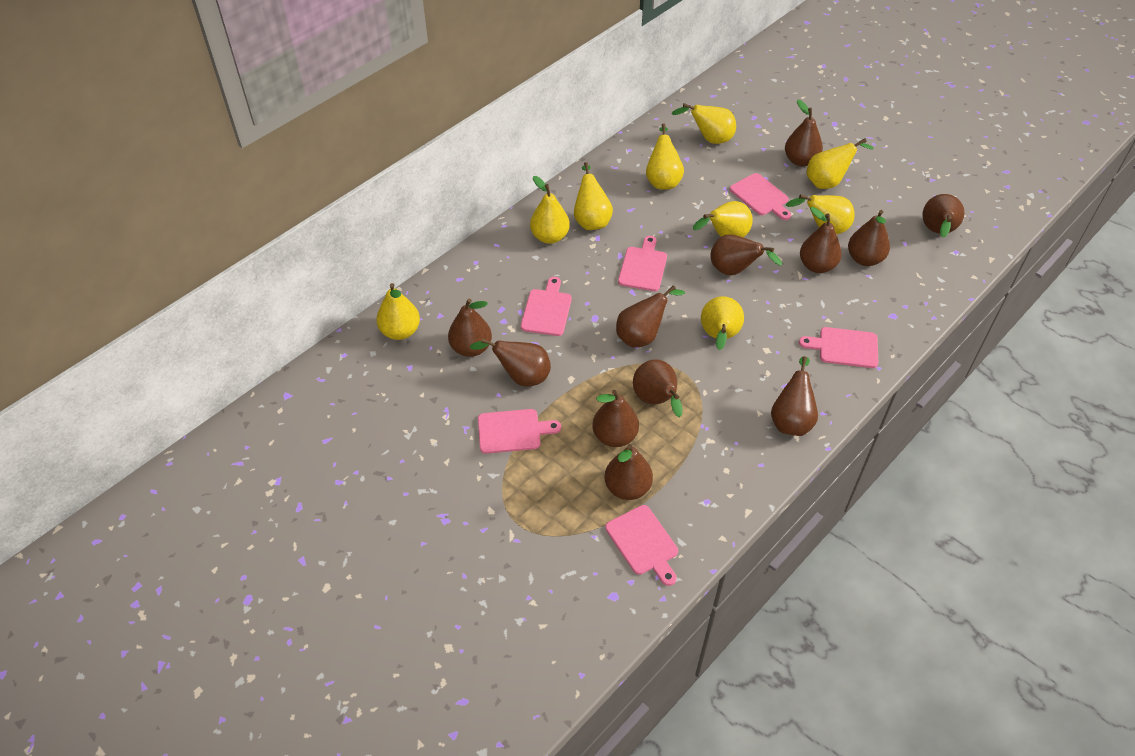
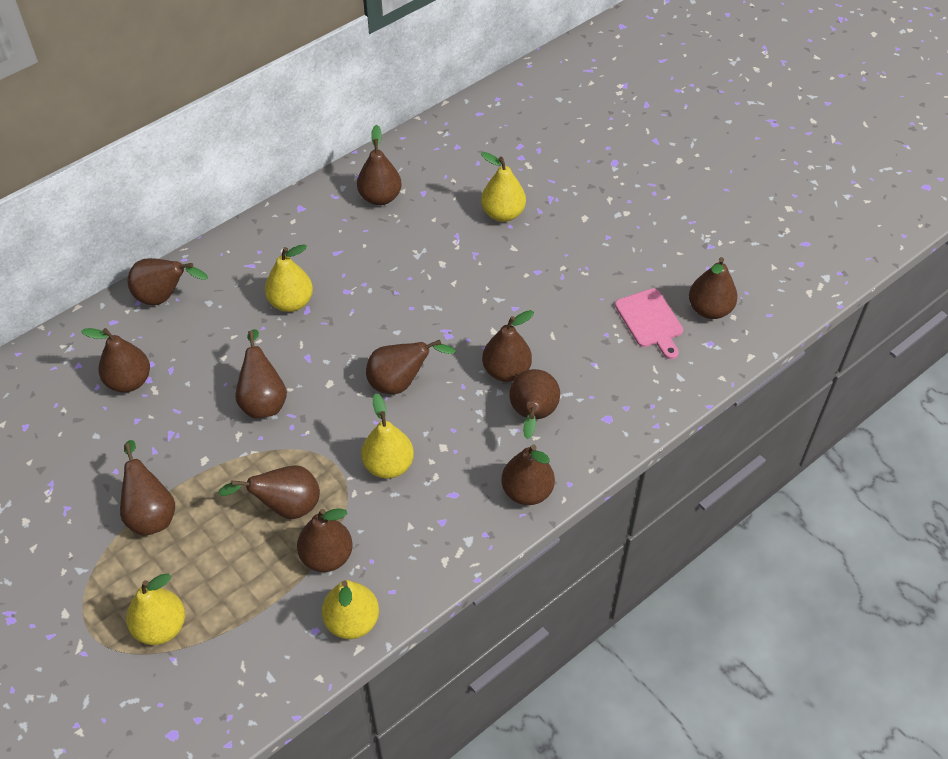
pink cutting board: [478,409,561,454] [521,277,572,336] [605,505,678,586] [618,236,667,291] [730,173,791,220] [799,327,878,368] = 6 -> [615,288,683,359] = 1
yellow pear: [376,283,420,340] [530,176,570,244] [574,162,613,230] [646,124,684,190] [671,103,736,144] [693,201,753,238] [701,296,744,350] [786,194,855,234] [806,138,874,189] = 9 -> [126,574,185,645] [265,244,313,312] [322,580,379,639] [361,394,414,478] [481,152,526,222] = 5

